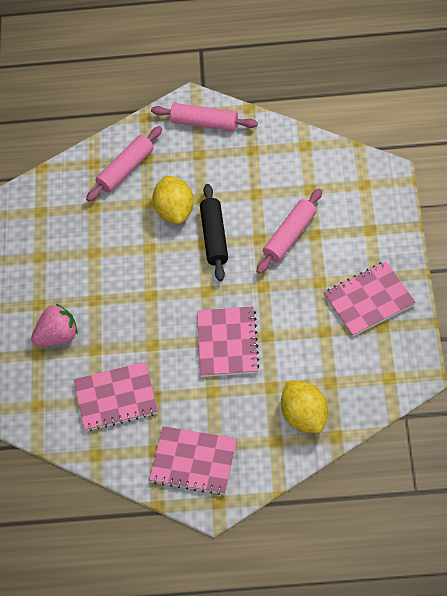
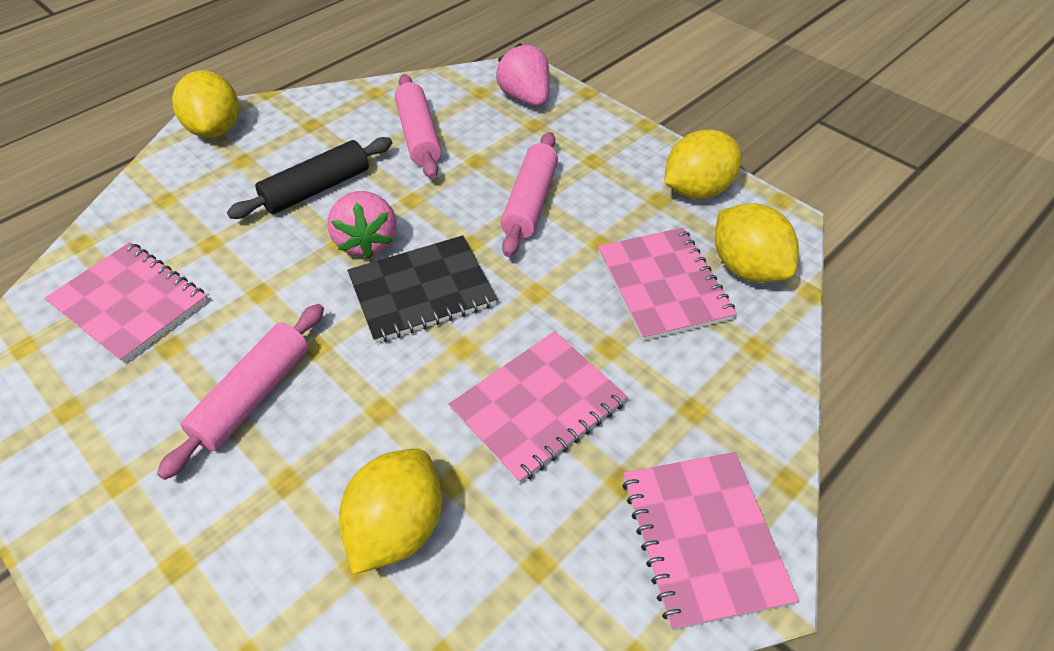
black notebook: none = 0 -> [347,235,497,343] = 1
pink strawberry: [31,303,78,346] = 1 -> [327,191,397,259] [496,43,549,106] = 2
yellow lemon: [152,176,194,224] [281,381,328,433] = 2 -> [172,70,239,138] [339,448,442,574] [665,129,742,199] [715,204,799,283] = 4

